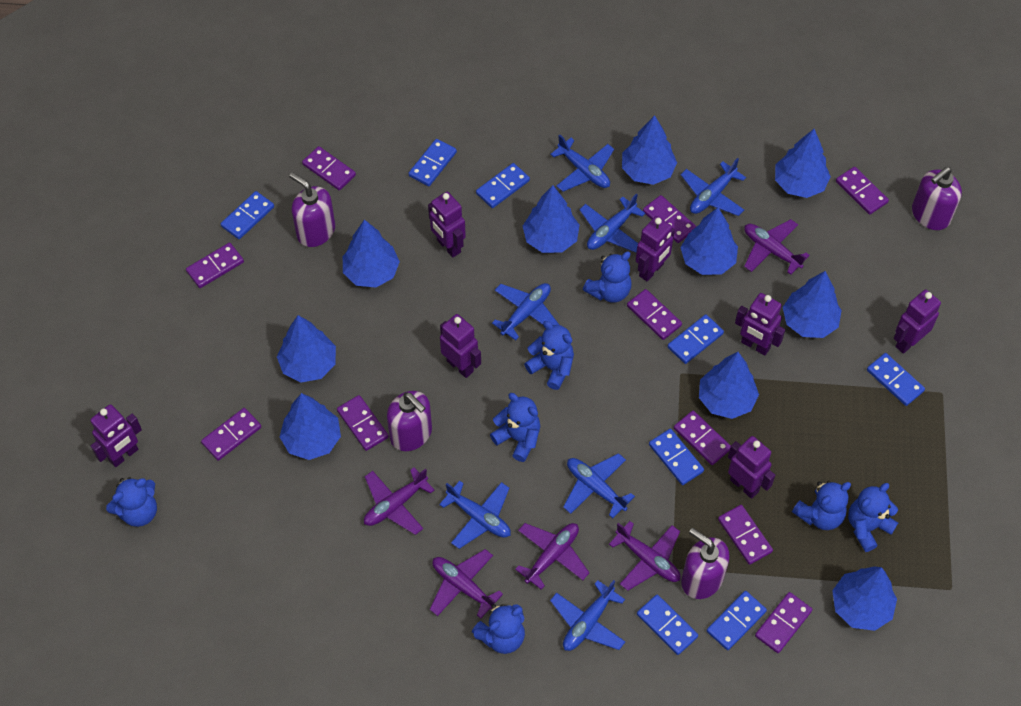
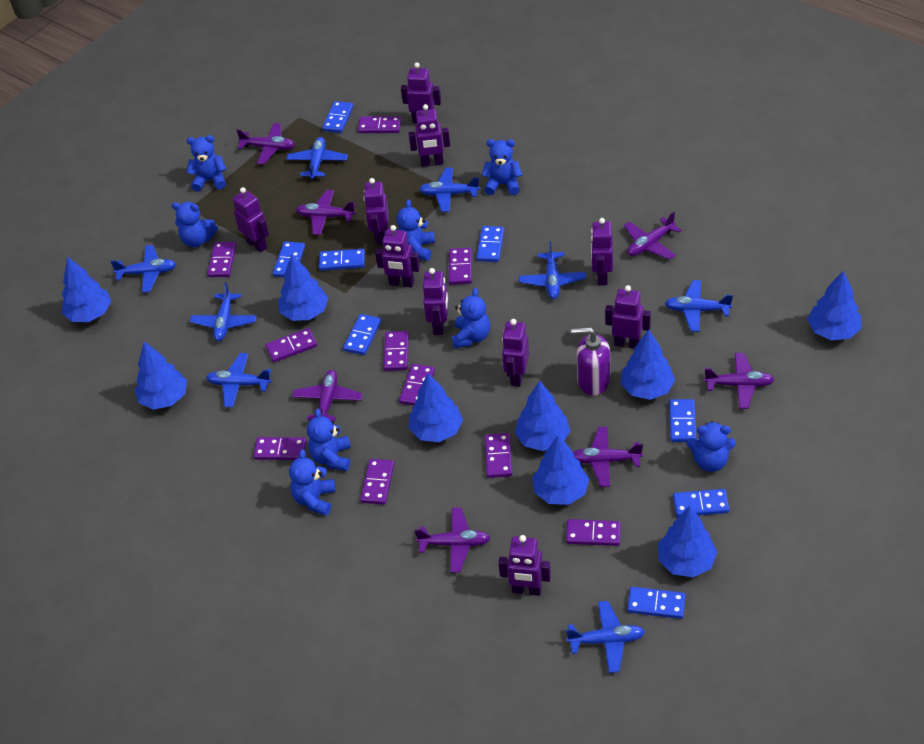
blue plane: [439,480,511,549] [492,283,559,340] [550,134,614,192] [550,580,625,651] [563,453,635,518] [579,194,645,253] [681,158,746,216] = 7 -> [111,245,177,293] [190,282,257,341] [206,353,272,407] [287,137,348,180] [419,168,480,212] [519,241,586,299] [566,601,645,673] [665,280,733,332] = 8
blue teddy bear: [106,477,157,527] [472,604,525,654] [490,393,540,462] [524,321,574,390] [583,252,632,303] [792,481,851,530] [848,483,898,552] = 7 -> [171,202,218,247] [186,135,226,192] [289,450,336,516] [307,409,351,471] [396,200,435,261] [452,288,490,348] [481,139,522,195] [687,421,736,472] = 8
blue tree: [277,315,336,382] [280,393,341,460] [343,219,400,288] [523,185,580,253] [622,115,677,185] [680,208,738,275] [699,352,759,419] [775,129,831,198] [783,271,842,338] [832,567,897,631] = 10 -> [62,257,111,322] [135,342,187,409] [278,254,328,321] [409,373,463,442] [515,381,570,451] [532,435,589,505] [621,329,675,400] [658,506,717,577] [807,271,862,340] = 9
purple plane: [364,467,435,535] [430,549,503,618] [515,523,589,590] [609,521,680,591] [744,219,810,275] = 5 -> [236,123,295,164] [292,370,363,422] [296,190,356,235] [415,508,490,573] [573,427,643,487] [624,212,681,260] [704,353,775,409] = 7
purple robot: [90,404,142,467] [428,192,466,257] [440,314,481,378] [636,216,675,282] [728,436,775,499] [735,293,785,355] [894,290,941,354] = 7 -> [233,187,269,252] [364,178,389,244] [375,225,420,288] [401,62,441,123] [409,104,450,167] [423,268,449,335] [498,535,551,596] [502,319,529,387] [591,218,613,285] [605,285,651,349] = 10
purple soap dispenser: [289,172,335,247] [387,391,432,451] [681,528,729,599] [912,167,962,230] = 4 -> [571,327,610,396] = 1

